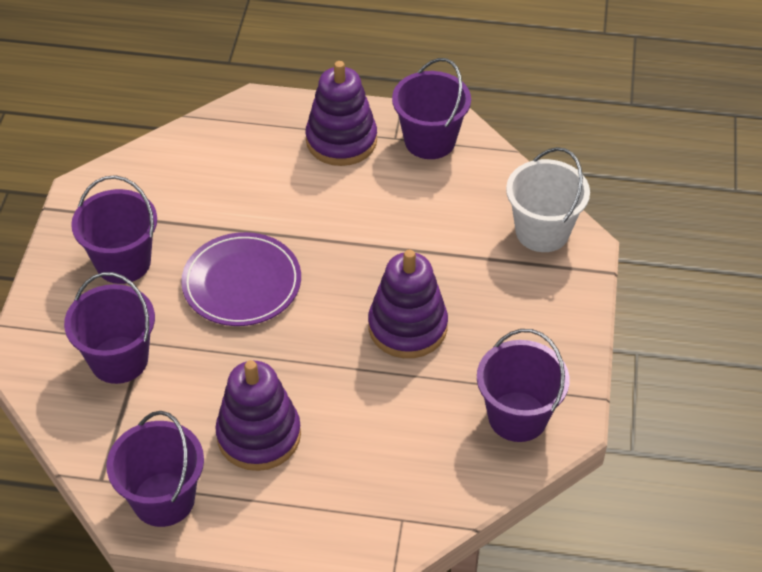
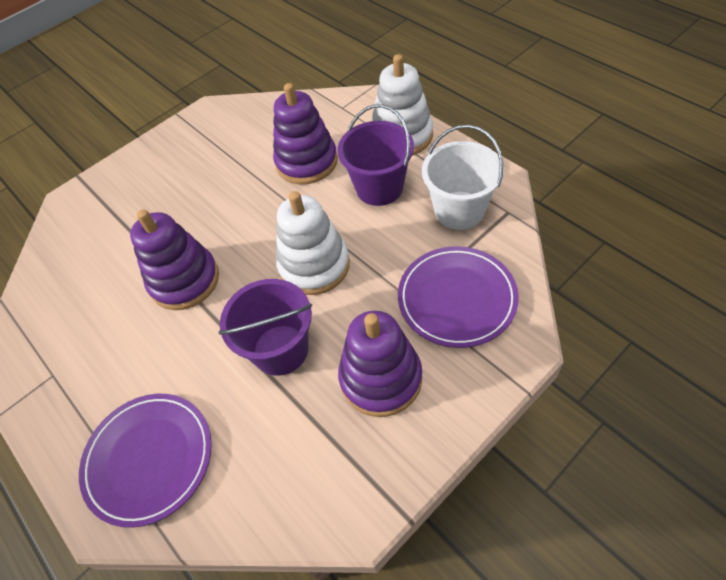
purple bucket: [64,272,155,384] [71,175,157,284] [106,411,204,527] [392,58,471,159] [477,329,570,442] = 5 -> [218,279,312,376] [337,104,414,206] = 2
purple plate: [181,232,301,326] = 1 -> [79,394,212,528] [398,246,519,348] = 2
white stacking toy: none = 0 -> [276,191,350,295] [372,54,433,155] = 2

